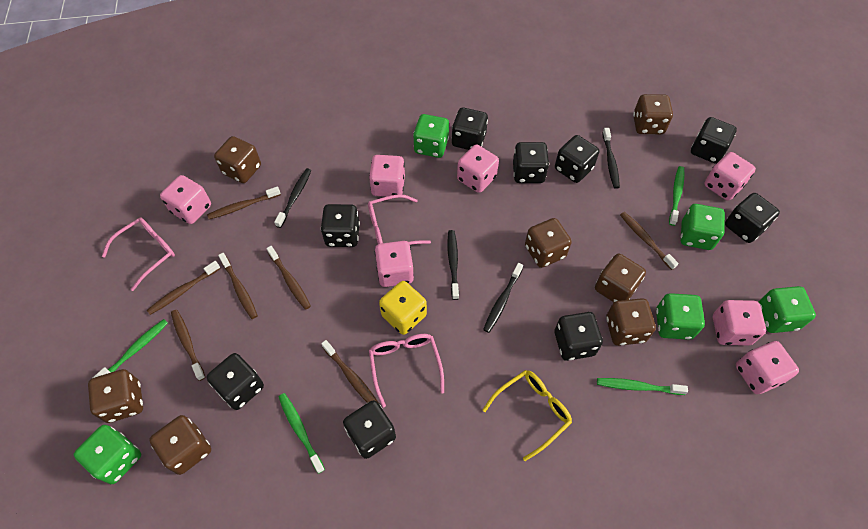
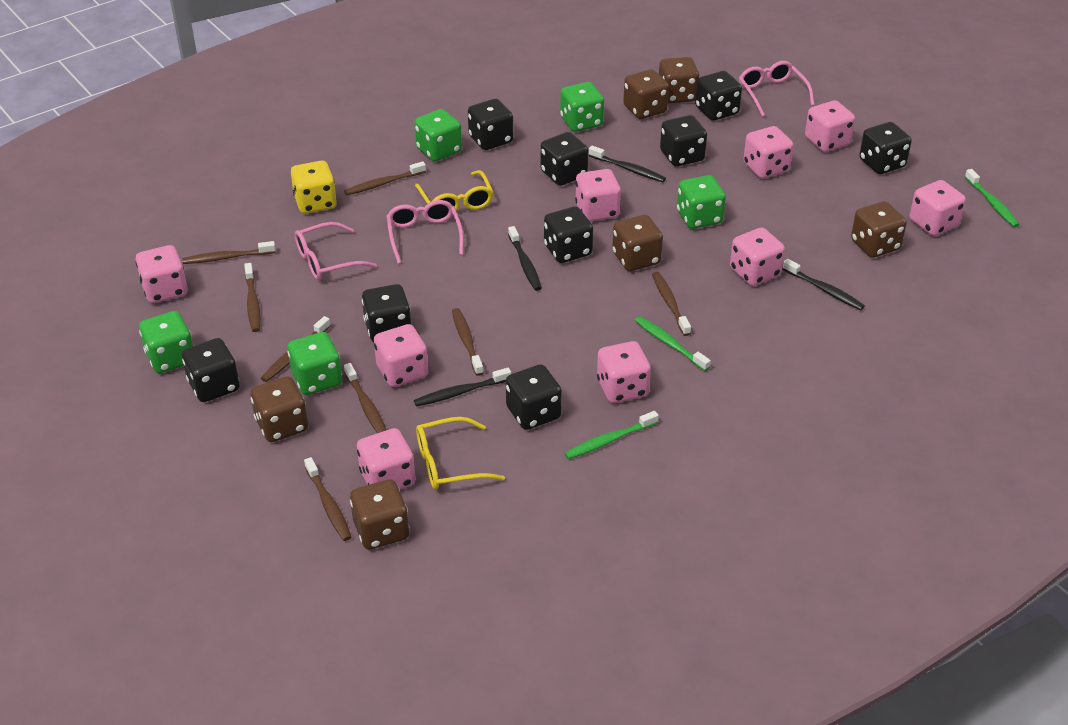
brown dice: [88,369,143,423] [149,415,211,475] [214,136,261,183] [525,218,572,268] [595,254,646,302] [606,298,656,346] [633,94,673,134] = 7 -> [250,376,308,442] [350,479,409,550] [612,215,663,271] [623,69,669,119] [659,57,699,104] [851,201,907,258] = 6
brown toothbrush: [147,261,221,315] [171,310,205,381] [207,186,281,219] [218,253,258,319] [266,246,311,310] [321,340,378,403] [620,212,679,270] = 7 -> [182,241,275,264] [244,263,261,332] [261,316,331,382] [304,457,352,541] [344,161,426,196] [344,363,386,433] [452,308,484,376] [652,272,691,336] = 8
green toothbrush: [93,319,168,378] [279,393,325,474] [597,378,688,395] [669,166,684,226] = 4 -> [564,411,659,459] [635,316,711,371] [965,169,1020,227] = 3
pink dice: [160,175,211,224] [369,155,405,197] [375,241,414,287] [457,145,499,193] [704,152,756,201] [713,300,766,346] [736,341,799,394] = 7 -> [136,245,188,303] [357,428,415,490] [374,324,428,387] [575,169,621,221] [597,341,651,403] [730,227,785,286] [743,126,794,179] [805,100,855,152] [910,180,966,236] = 9
yellow glasses: [482,370,572,461] = 1 -> [415,170,493,211] [416,417,505,490] = 2

